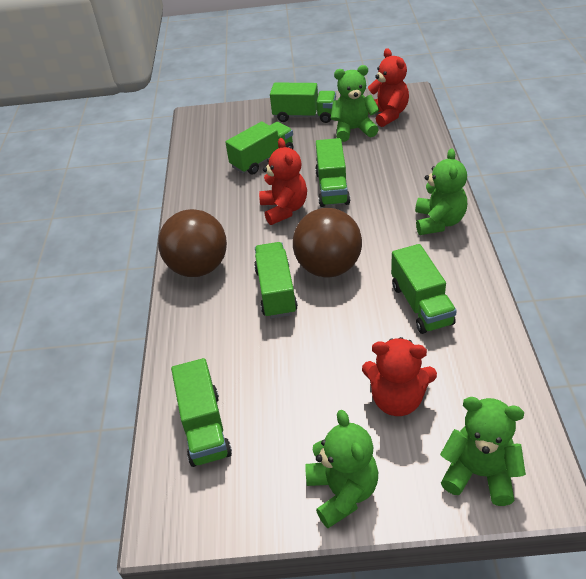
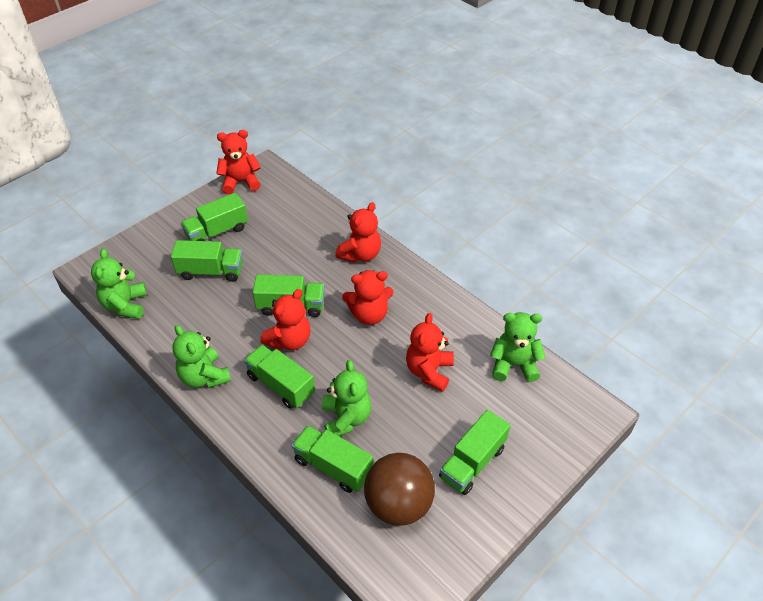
brown ball: [158,209,227,277] [293,208,362,278] = 2 -> [364,453,435,526] = 1
red teddy bear: [259,138,307,225] [362,337,437,416] [368,48,409,127] = 3 -> [216,130,261,194] [260,289,310,350] [335,202,381,263] [342,270,393,325] [406,313,454,392] = 5

